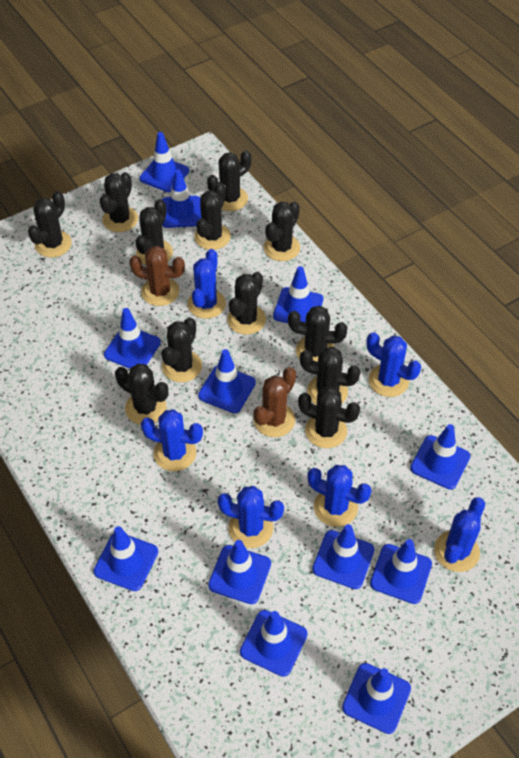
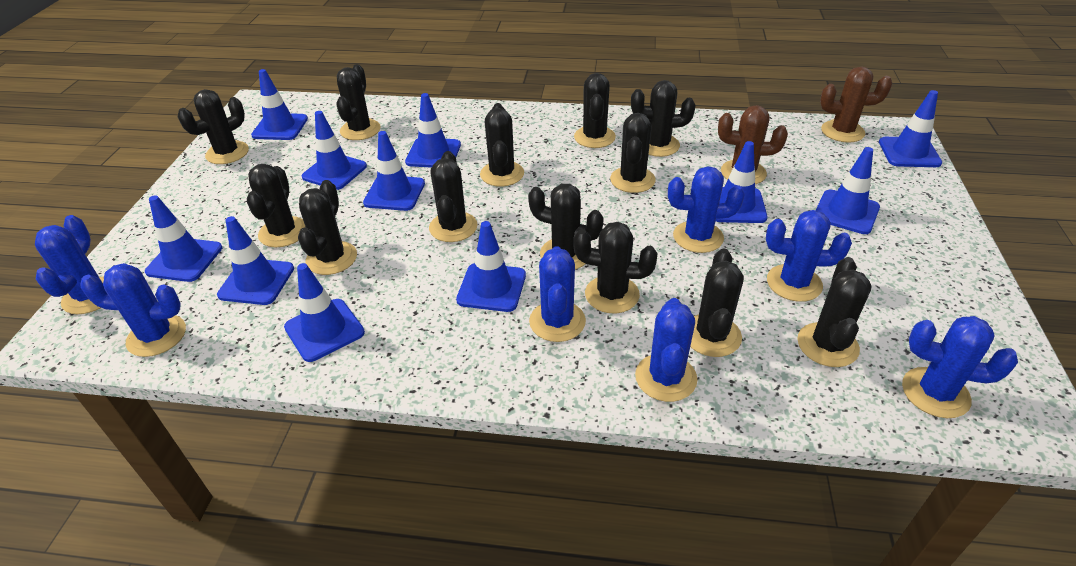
black cactus: [28,191,72,258] [99,172,138,232] [115,364,168,425] [135,199,173,265] [161,317,202,382] [194,183,231,250] [207,150,251,211] [227,272,266,335] [264,201,300,261] [288,306,347,362] [298,387,360,448] [300,347,360,405] = 12 -> [177,89,249,164] [247,164,305,247] [298,180,357,275] [336,64,380,140] [429,151,477,242] [480,103,524,187] [528,184,604,269] [573,222,657,313] [574,73,616,148] [610,113,656,193] [631,80,695,157] [690,249,744,357] [797,257,872,367] = 13
blue cactus: [141,410,203,471] [187,249,226,319] [218,486,284,548] [307,465,372,527] [367,332,421,397] [434,497,485,572] = 6 -> [35,215,104,314] [80,263,186,357] [529,246,586,342] [635,298,698,402] [668,166,745,253] [766,210,852,302] [902,316,1018,418] = 7
blue traffic cone: [93,526,158,591] [104,308,161,369] [139,132,189,192] [162,169,201,228] [198,349,256,413] [208,540,271,604] [240,610,308,677] [273,266,323,323] [312,524,374,589] [342,663,411,734] [370,539,432,604] [410,424,470,489] = 12 -> [145,195,222,282] [217,216,294,305] [251,69,308,140] [284,263,365,362] [302,111,367,190] [363,131,425,211] [405,93,461,168] [456,221,526,312] [716,141,767,223] [816,147,880,234] [879,90,942,167] = 11

